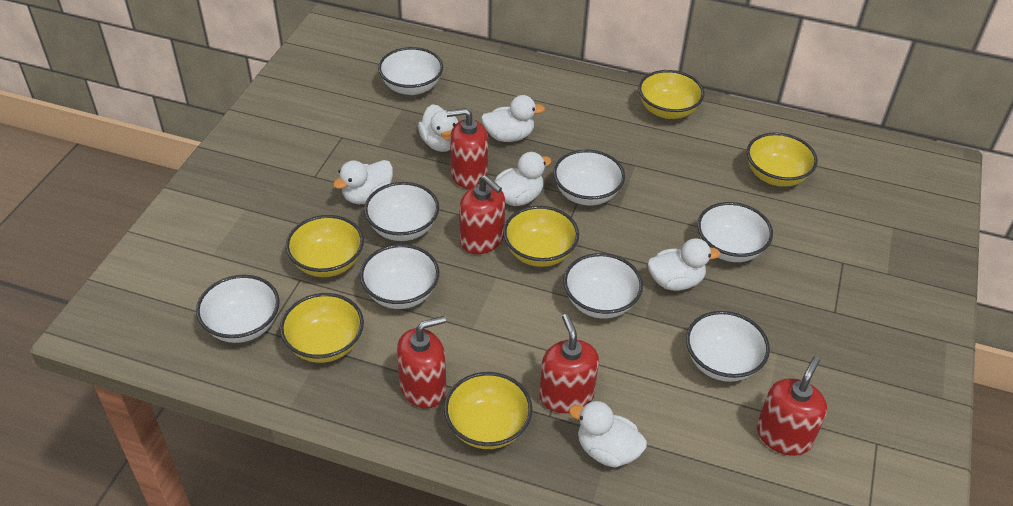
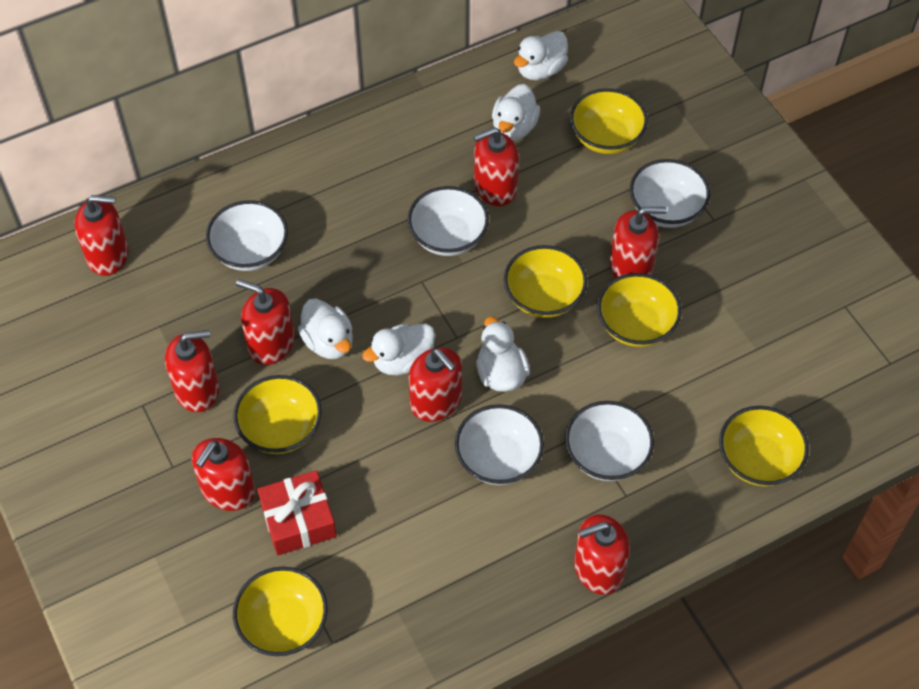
red gift: none = 0 -> [257,470,337,556] = 1
red soap dispenser: [397,316,446,408] [446,108,488,189] [459,175,505,254] [539,314,599,413] [757,357,827,456] = 5 -> [74,195,129,276] [165,330,219,412] [192,438,256,511] [236,279,295,365] [409,347,462,422] [473,127,519,206] [574,514,630,595] [610,207,667,278] = 8
white bowl: [196,275,280,343] [360,244,439,309] [364,182,439,241] [378,47,443,95] [553,150,625,205] [563,253,643,319] [686,311,770,382] [697,202,773,262] = 8 -> [206,200,288,271] [407,186,489,256] [455,404,544,485] [565,401,654,481] [630,159,710,228] = 5
white duck: [333,160,393,204] [418,104,458,152] [481,95,545,142] [495,152,551,206] [569,401,647,468] [648,239,720,291] = 6 -> [298,299,353,359] [362,323,435,375] [476,316,530,392] [492,84,540,141] [514,31,568,80] = 5

